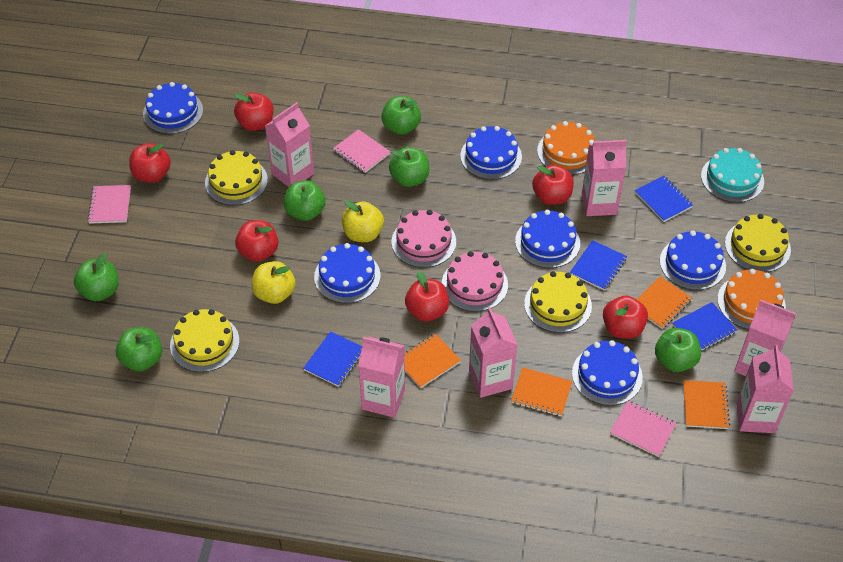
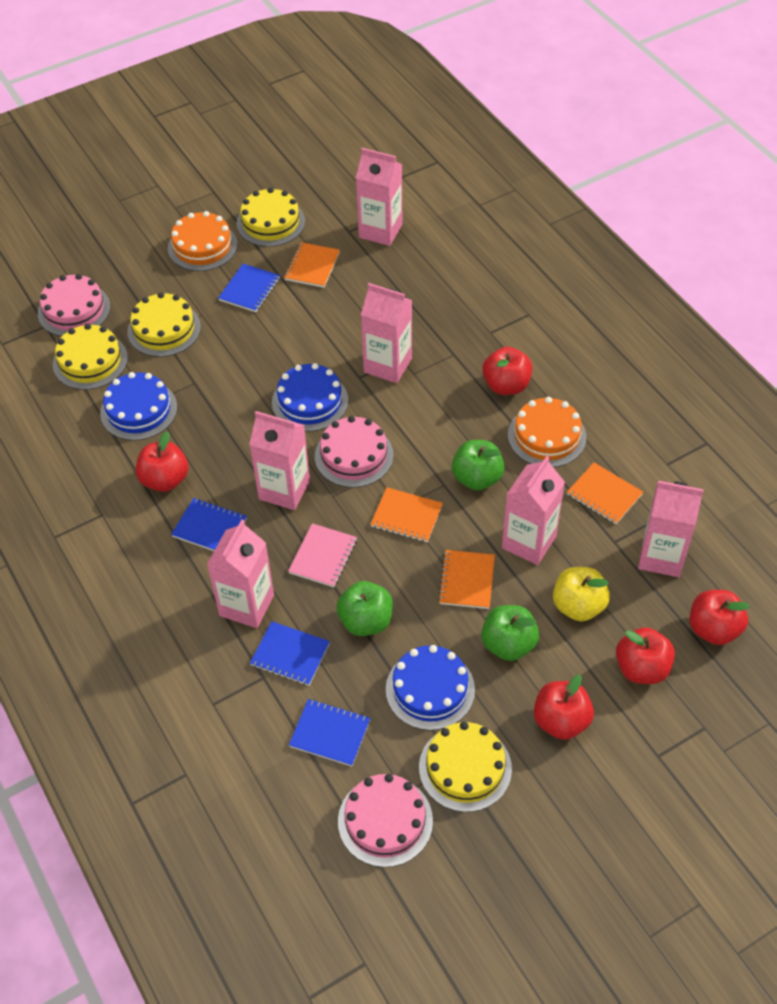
blue cake: [143,82,203,134] [314,243,381,303] [460,126,522,180] [515,210,580,268] [572,340,643,405] [660,231,726,290] = 6 -> [100,372,177,441] [272,363,348,431] [386,645,475,730] = 3
green apple: [74,253,119,301] [116,327,162,371] [284,180,326,221] [381,96,421,135] [389,147,429,187] [655,328,701,372] = 6 -> [337,581,393,636] [452,440,505,491] [481,605,539,661] = 3
pink cake: [392,210,456,268] [442,251,508,312] = 2 -> [38,274,110,336] [315,416,394,488] [338,774,433,867] = 3
pink notebook: [87,185,131,224] [333,129,390,173] [610,401,676,457] = 3 -> [288,523,357,587] = 1
red apple: [129,143,171,183] [234,92,273,131] [235,220,278,262] [405,271,449,321] [532,165,574,205] [603,295,648,339] = 6 -> [136,431,189,492] [482,347,532,395] [534,675,594,740] [616,627,675,684] [690,590,750,645] = 5
turquoise cake: [701,148,764,202] = 1 -> none = 0
yellow apple: [252,261,296,304] [342,200,384,242] = 2 -> [553,567,610,622] = 1

